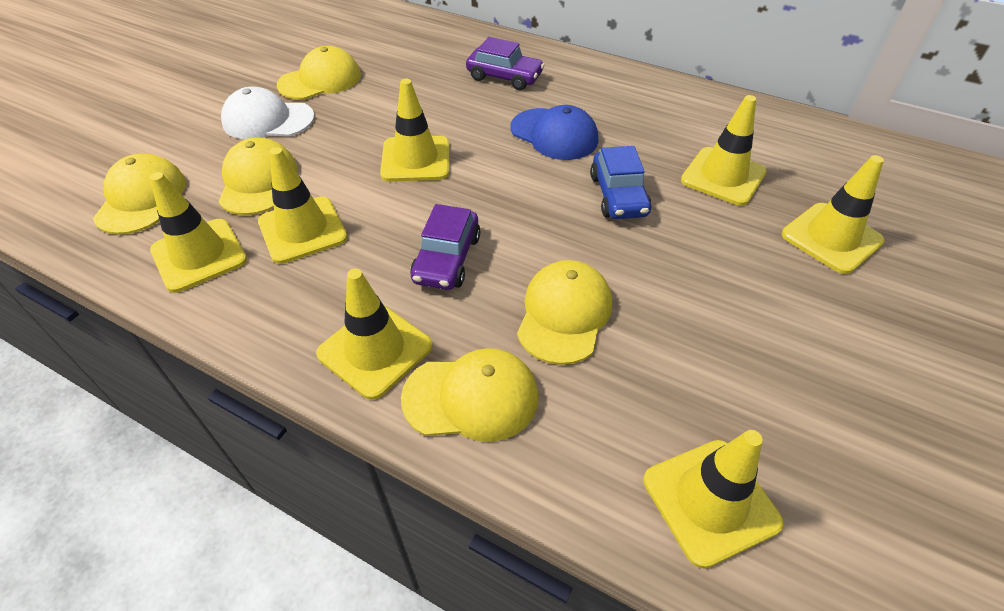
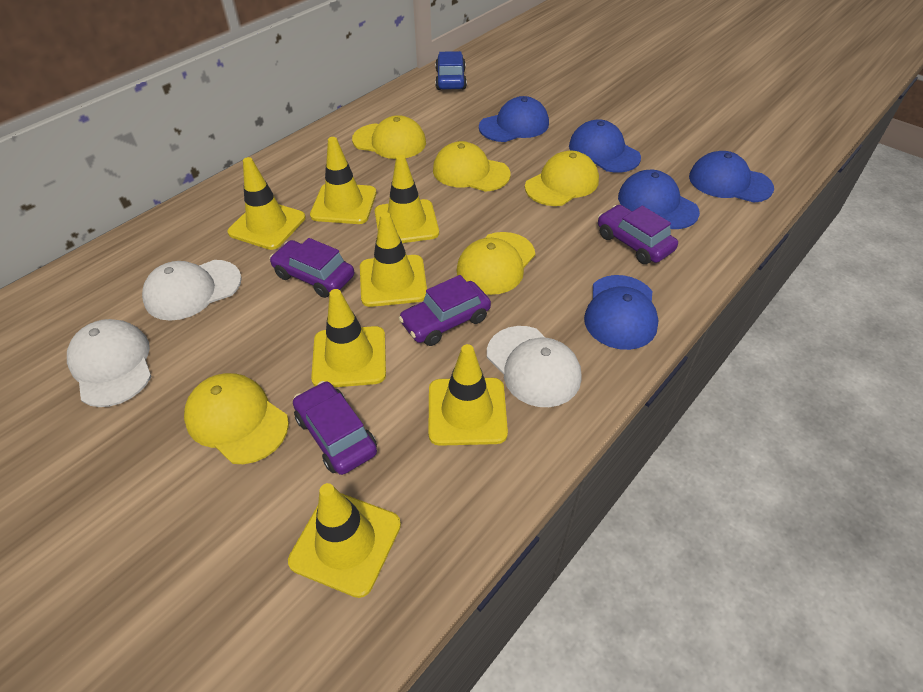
blue cap: [511,105,598,160] = 1 -> [479,96,549,142] [569,119,641,173] [584,275,658,350] [618,170,700,229] [689,151,774,203] = 5
purple car: [410,204,480,290] [466,37,545,90] = 2 -> [270,238,354,298] [293,381,377,475] [399,275,491,346] [598,205,678,264] = 4
white cap: [221,86,315,139] = 1 -> [67,319,152,407] [142,260,242,321] [487,326,581,407] = 3

